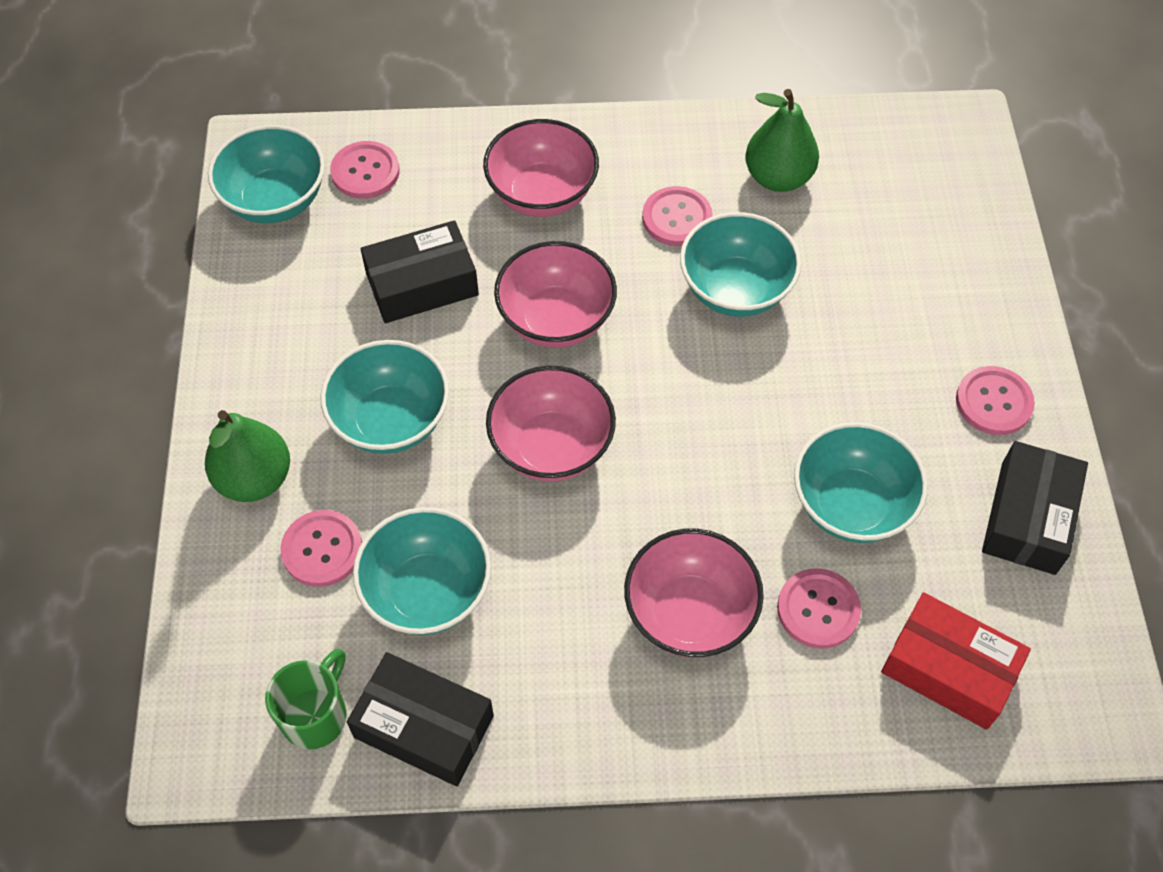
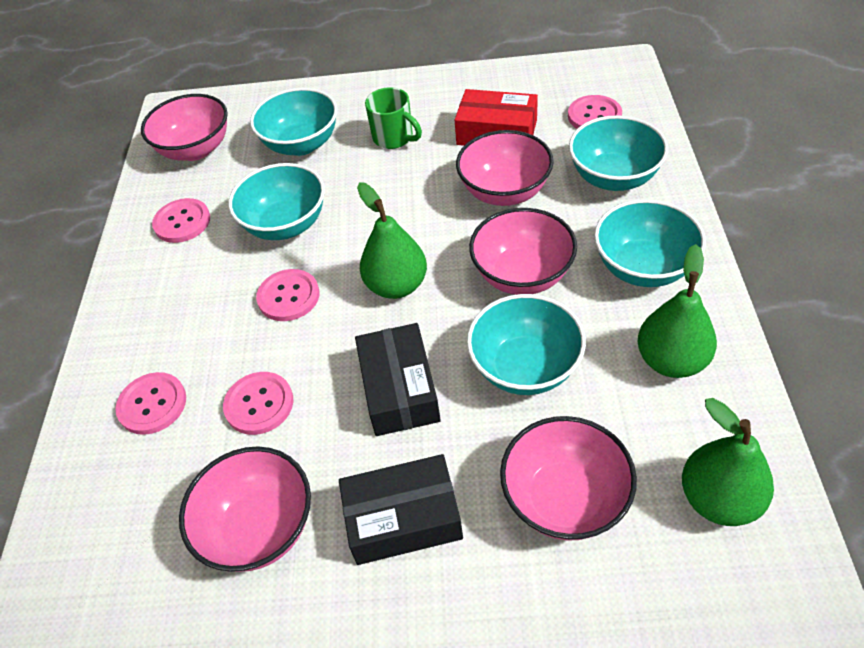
black box: [347,652,494,786] [361,220,479,323] [982,441,1088,575] = 3 -> [339,454,463,565] [355,323,441,436] = 2
green pear: [205,410,290,502] [745,89,819,192] = 2 -> [357,182,427,299] [638,244,717,378] [682,398,774,526] = 3
pink bowl: [483,119,599,217] [486,366,616,482] [494,241,617,348] [624,529,764,658] = 4 -> [141,94,228,161] [179,446,311,572] [456,130,554,206] [469,208,577,295] [500,416,637,541] = 5

